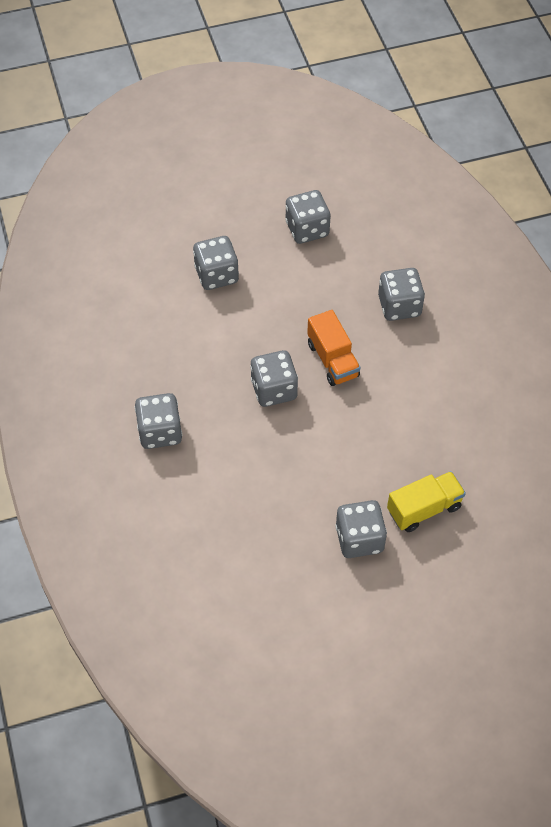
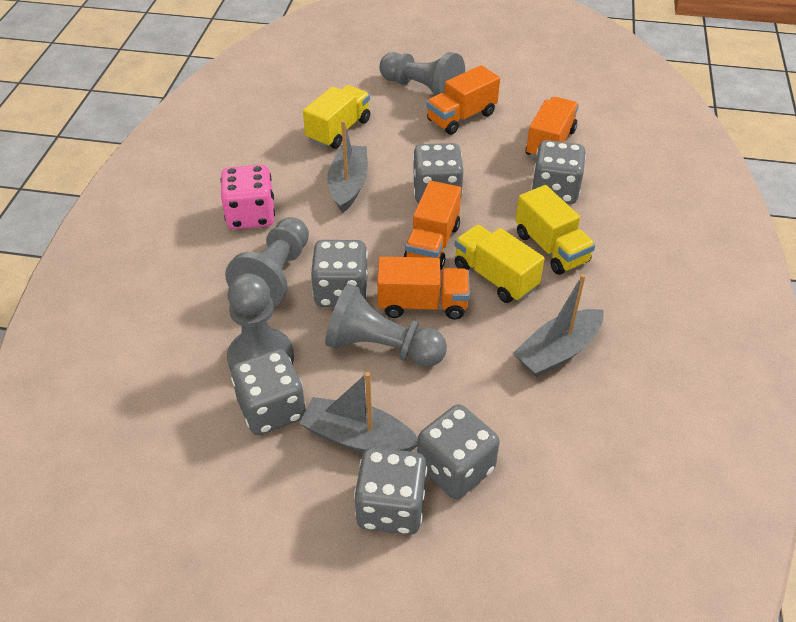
grey boat: none = 0 -> [299,372,418,453] [327,120,368,213] [513,274,604,377] = 3
grey pawn: none = 0 -> [225,217,309,307] [227,274,294,371] [325,284,447,367] [379,52,465,96] = 4
orange truck: [307,310,360,386] = 1 -> [377,256,470,320] [404,181,461,270] [426,65,500,135] [526,97,579,159] = 4
pink dice: none = 0 -> [221,165,275,229] = 1
yellow truck: [387,471,466,532] = 1 -> [303,85,370,149] [454,225,545,303] [515,185,595,275] = 3

